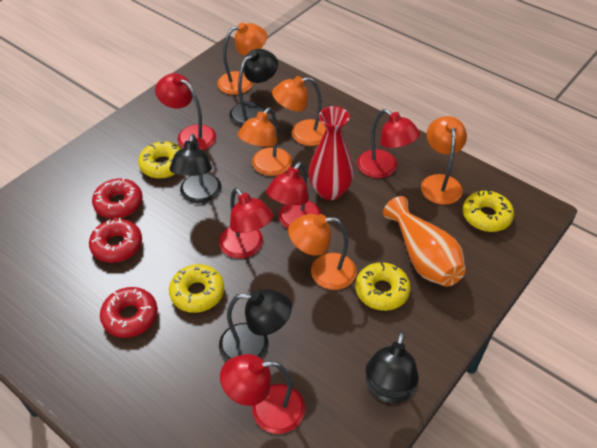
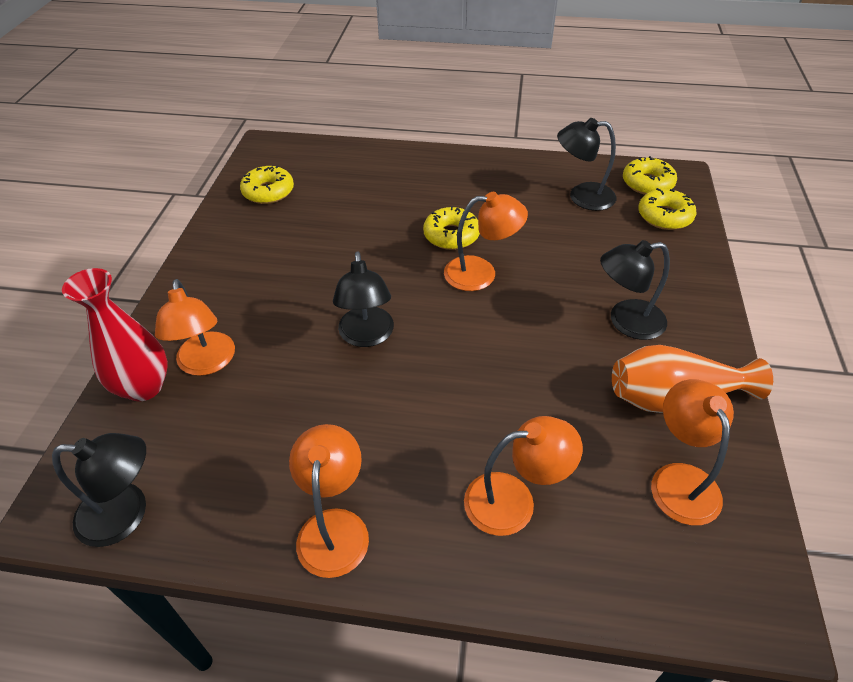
red donut: [89,218,142,263] [92,178,143,219] [100,287,158,338] = 3 -> none = 0
red lamp: [155,73,216,150] [219,188,273,258] [220,354,305,434] [266,162,321,229] [357,109,420,178] = 5 -> none = 0

